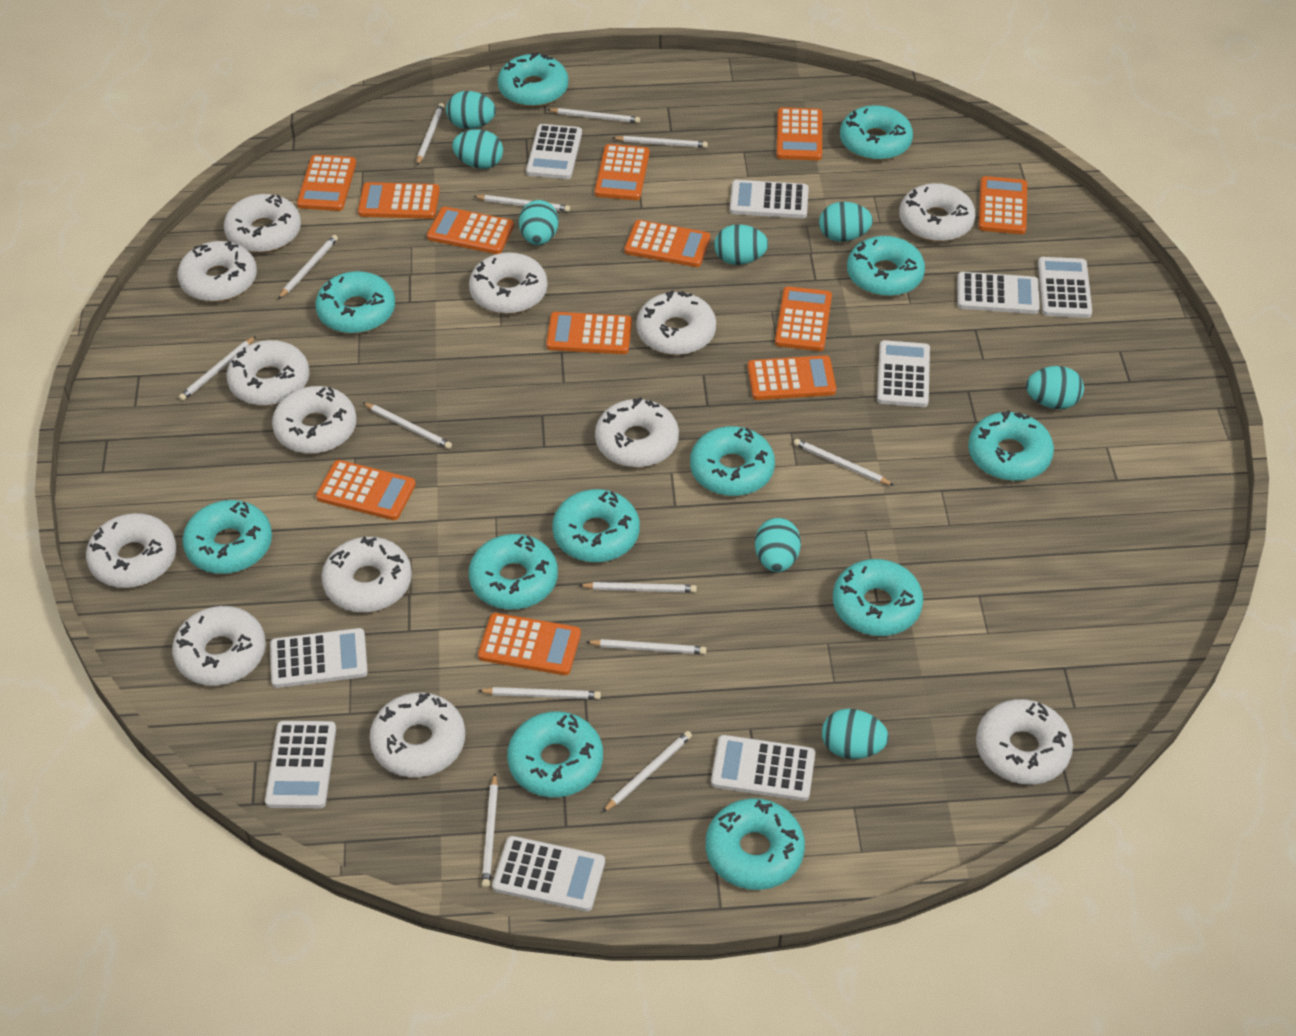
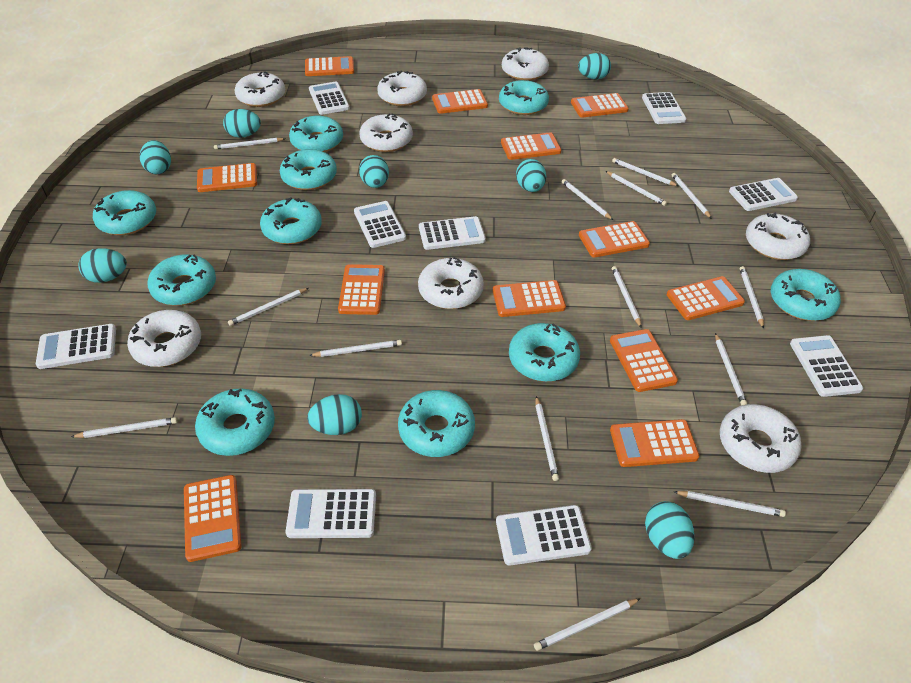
turquoise donut: [182,500,272,574] [316,271,395,334] [469,534,558,610] [498,52,569,107] [507,711,603,797] [552,489,640,562] [690,426,775,496] [706,798,805,890] [833,559,923,636] [840,105,913,161] [847,236,925,297] [968,410,1054,481] = 12 -> [93,190,156,235] [147,254,216,306] [195,388,275,456] [260,197,322,244] [280,149,337,190] [289,116,343,152] [398,390,475,457] [499,80,549,115] [509,323,580,382] [771,269,841,321] = 10
white donut: [86,513,176,588] [172,606,266,686] [178,241,257,302] [224,194,301,253] [227,340,310,406] [272,386,357,454] [322,536,412,612] [369,693,465,777] [469,252,548,314] [595,397,679,468] [636,290,716,355] [899,183,976,242] [976,699,1073,784] = 13 -> [127,310,201,367] [234,71,285,107] [359,113,413,152] [377,71,427,106] [418,257,484,309] [502,47,549,81] [720,404,802,473] [746,213,810,260] = 8
white pencil: [179,336,256,401] [278,235,338,299] [362,402,452,449] [417,103,444,165] [473,195,570,212] [478,687,601,699] [482,774,498,888] [547,108,640,123] [578,582,697,593] [586,639,706,654] [602,731,692,813] [613,136,708,148] [794,439,894,486] = 13 -> [71,417,177,438] [214,138,285,150] [228,288,309,326] [309,340,402,357] [534,598,640,651] [535,396,559,481] [562,179,613,220] [606,171,667,206] [612,158,678,186] [612,266,641,327] [672,173,712,219] [673,491,786,517] [715,333,747,405] [740,266,764,329] = 14

